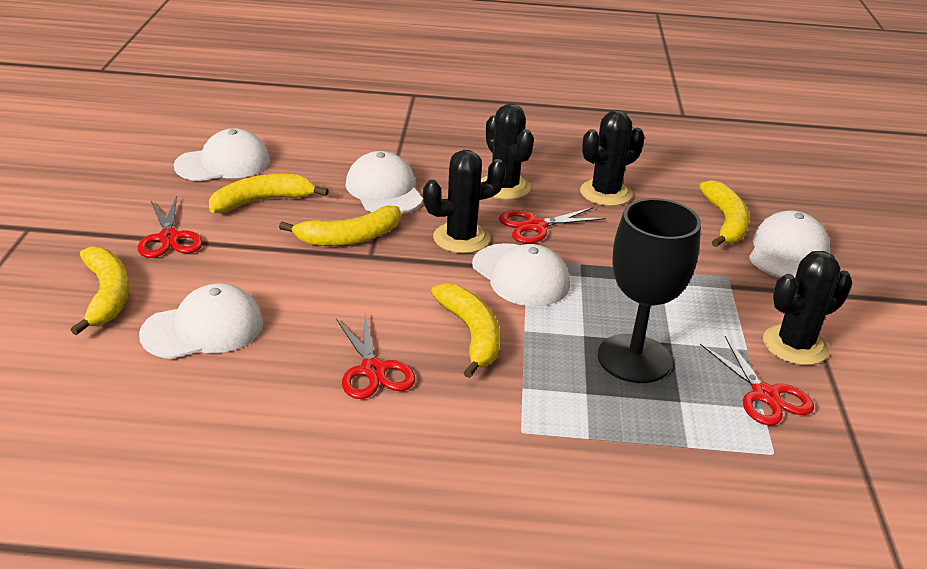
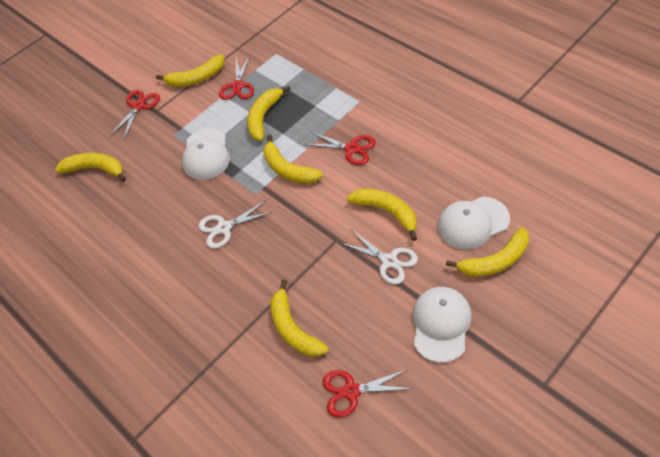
black cactus: [423,150,506,253] [481,104,534,200] [580,110,645,206] [763,251,852,365] = 4 -> none = 0
black goblet: [598,198,701,383] = 1 -> none = 0
white cap: [139,284,264,359] [173,128,270,181] [345,151,423,214] [472,243,570,306] [749,210,830,278] = 5 -> [182,128,230,180] [413,287,472,363] [438,196,510,250] = 3
white scissors: none = 0 -> [198,200,273,249] [341,230,418,284] = 2
yellow banana: [70,247,129,335] [209,174,329,213] [279,205,401,246] [431,283,500,378] [699,180,750,247] = 5 -> [55,153,126,182] [156,54,225,87] [247,86,291,141] [263,135,323,184] [271,280,329,356] [347,189,417,241] [446,227,529,277] = 7

